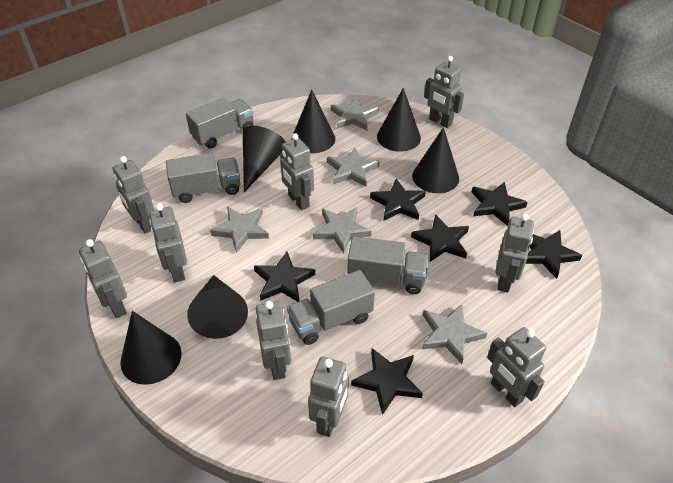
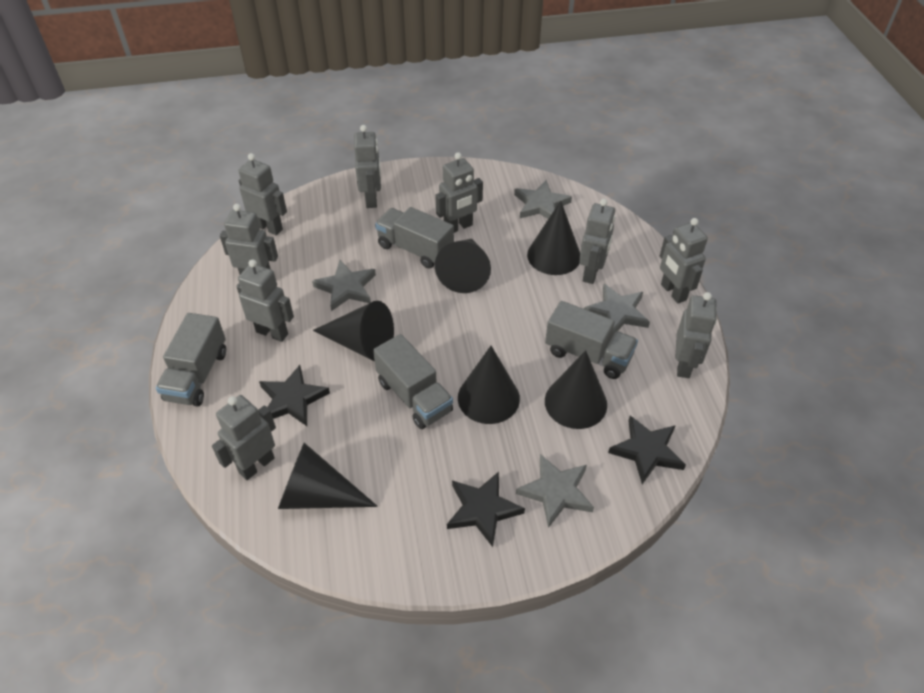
black star: [254,252,315,302] [351,348,423,415] [370,179,426,221] [411,214,469,262] [472,182,528,226] [526,230,582,279] = 6 -> [259,365,330,426] [447,472,525,547] [608,416,686,484] = 3
grey star: [210,207,269,253] [313,207,372,253] [327,148,380,187] [331,97,379,130] [422,304,487,364] = 5 -> [312,260,376,311] [514,180,572,219] [516,454,594,528] [584,284,650,338] = 4

